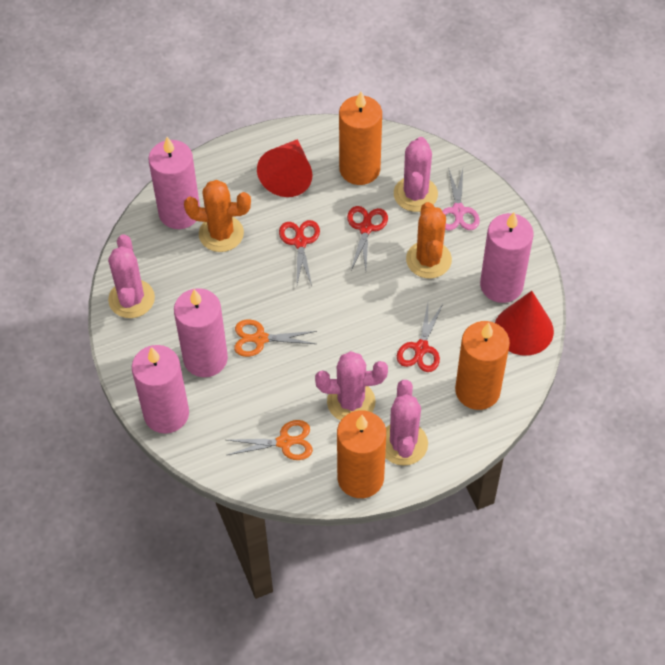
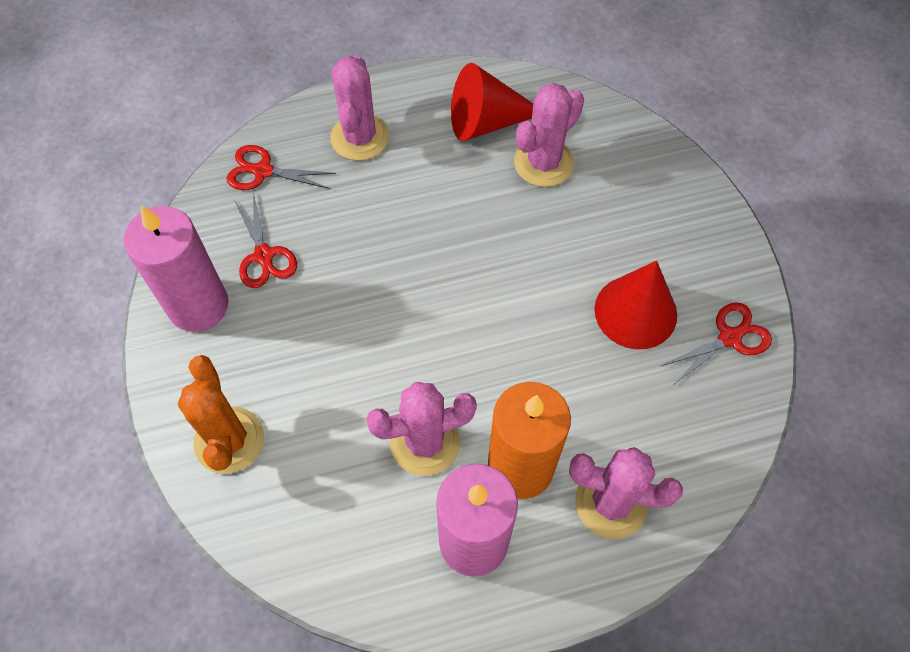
orange cactus: [184,180,251,252] [406,202,452,278] = 2 -> [178,355,264,474] = 1
orange candle: [337,410,386,498] [339,91,382,185] [455,321,510,410] = 3 -> [488,382,571,499] = 1
orange scissors: [227,420,313,460] [234,319,317,357] = 2 -> none = 0
pink candle: [132,345,189,434] [148,137,200,229] [174,288,228,377] [480,212,533,303] = 4 -> [123,205,229,332] [436,464,518,577] = 2
pink scissors: [442,167,480,230] = 1 -> none = 0

